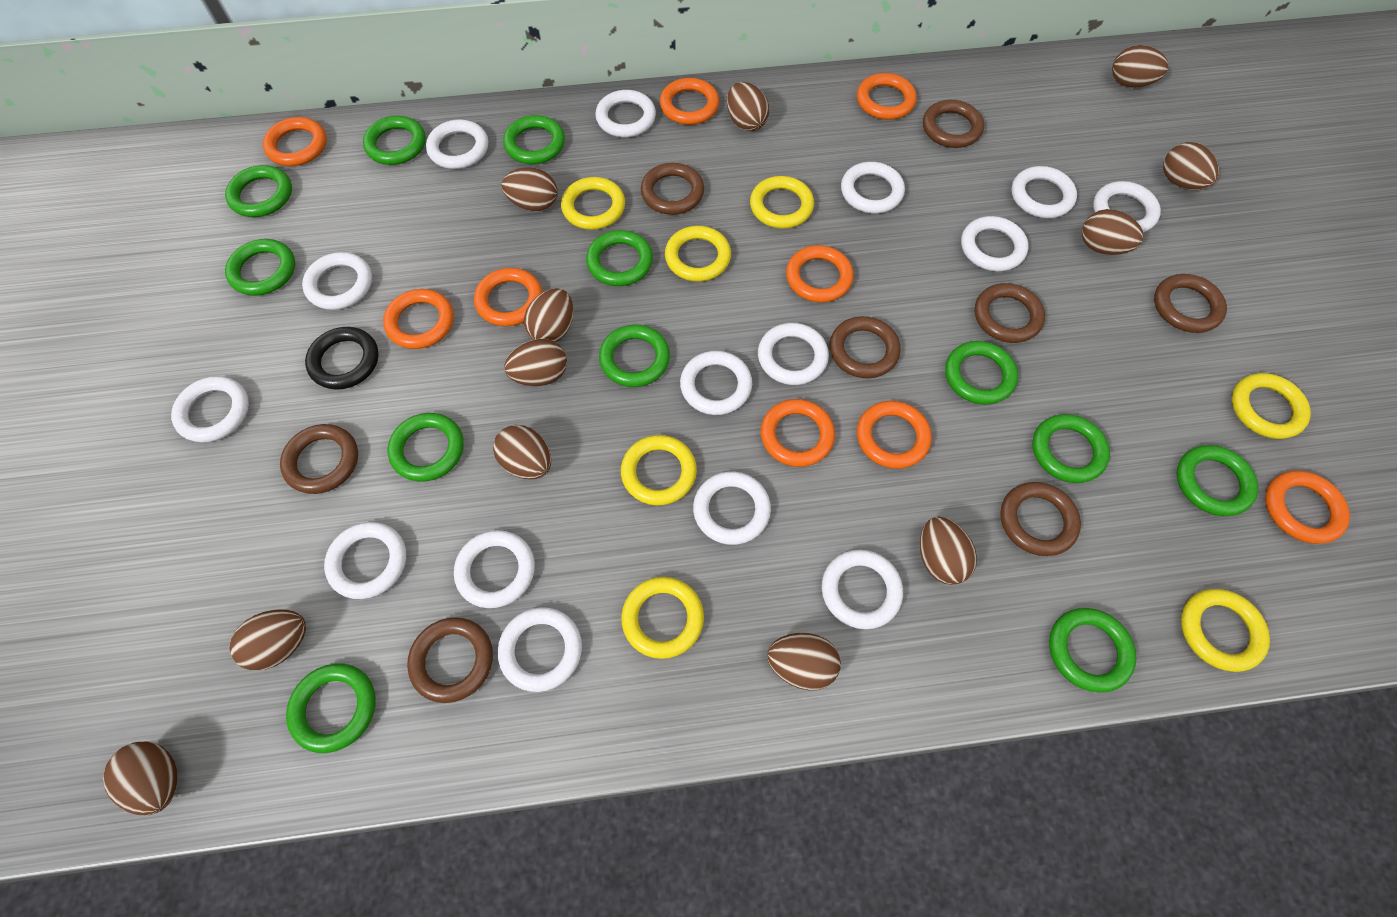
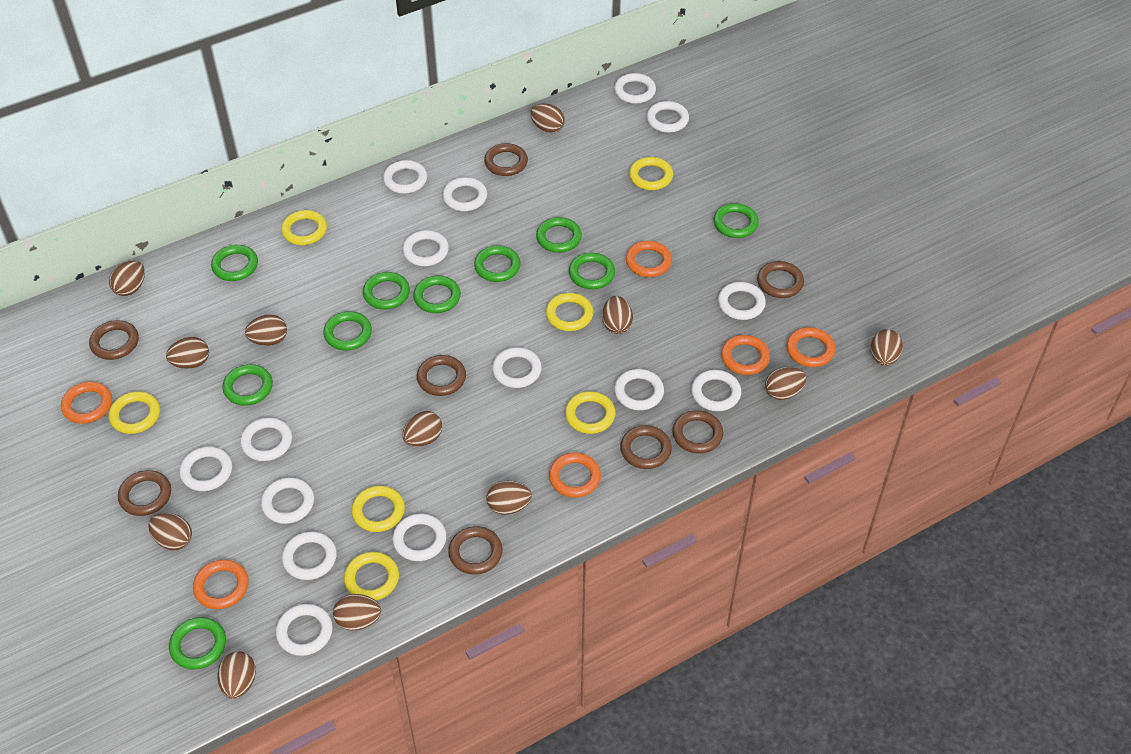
black ring: [305,327,379,390] = 1 -> none = 0
green ring: [225,165,292,217] [225,239,295,296] [286,664,376,753] [363,116,426,165] [388,413,464,482] [503,115,565,164] [586,230,653,286] [599,325,670,387] [945,341,1018,405] [1032,414,1110,483] [1049,608,1137,693] [1176,445,1258,516] = 12 -> [169,617,226,669] [211,245,258,281] [222,364,273,406] [323,311,372,350] [363,272,410,310] [413,275,461,313] [474,245,521,282] [536,217,582,253] [569,253,615,289] [713,203,759,238] = 10
orange ring: [263,117,327,166] [383,289,454,349] [474,268,543,327] [660,78,719,125] [761,399,835,467] [786,245,854,303] [857,73,917,120] [857,401,932,469] [1265,470,1350,544] = 9 -> [61,382,112,424] [193,559,249,609] [549,452,601,498] [626,241,672,277] [721,335,770,375] [787,327,836,367] = 6

